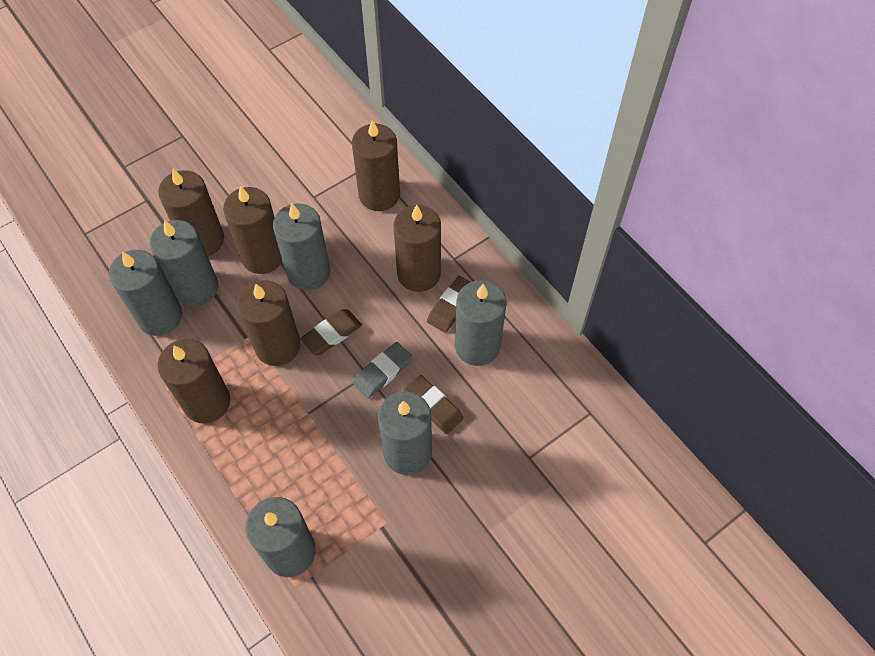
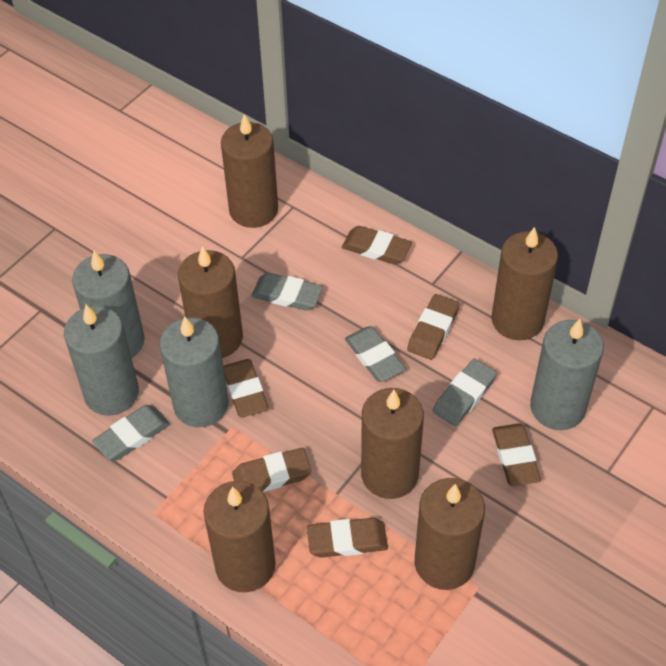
brown eraser: [300,309,362,355] [404,375,464,434] [427,276,470,333] = 3 -> [223,359,269,417] [232,448,311,492] [307,518,388,558] [342,226,412,264] [407,294,459,360] [492,423,541,486] = 6
grey candle: [109,250,182,336] [150,220,218,307] [246,497,316,577] [273,203,330,290] [378,392,432,475] [455,280,507,366] = 6 -> [64,305,139,416] [72,251,145,358] [160,316,228,427] [530,319,604,430] = 4
grey eraser: [353,342,412,398] = 1 -> [92,405,170,460] [251,273,323,311] [345,326,406,382] [433,359,497,426] = 4

